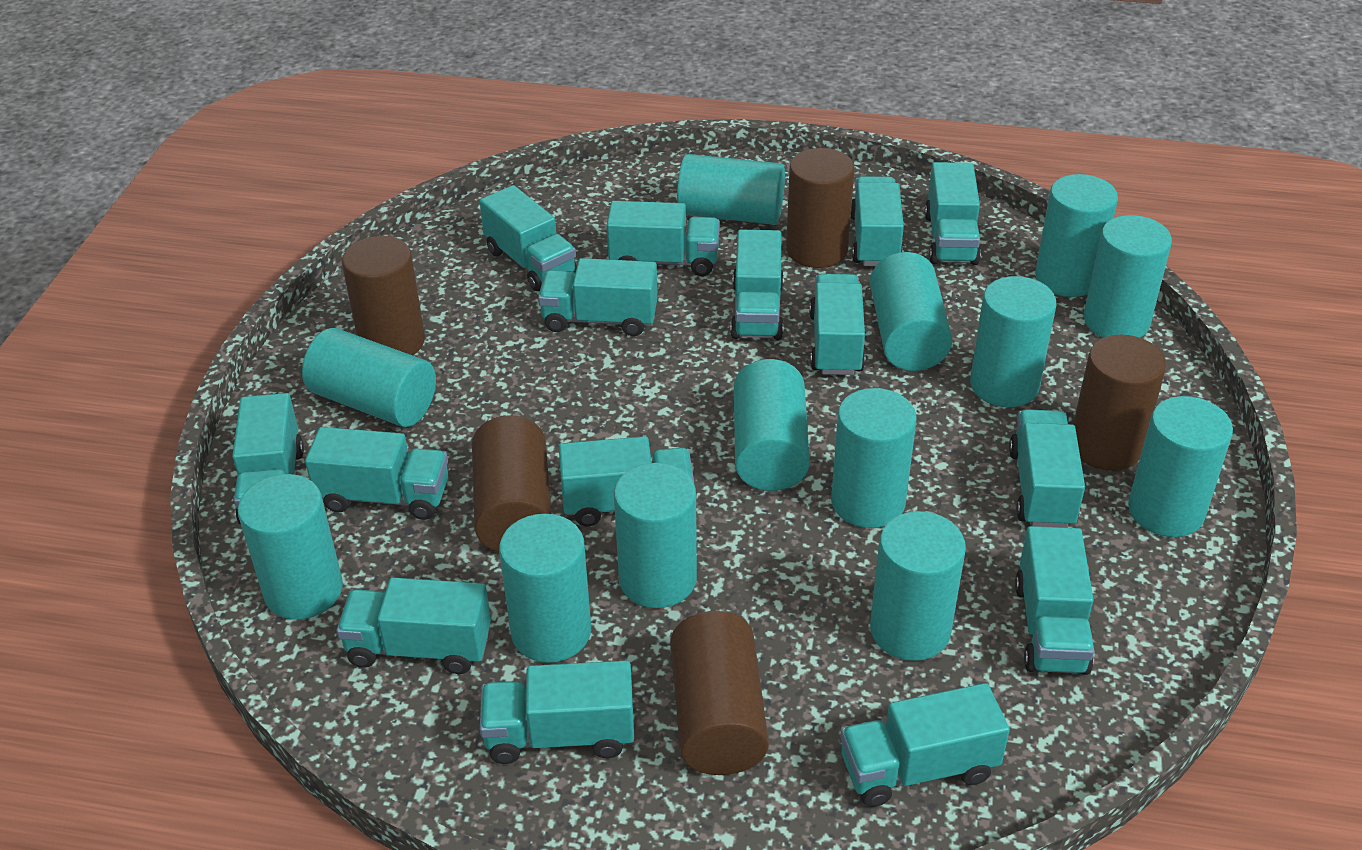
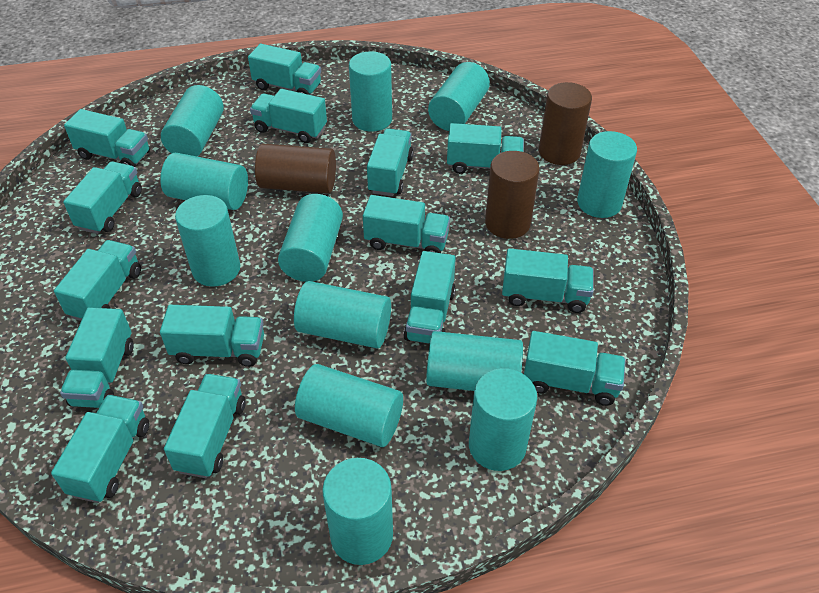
brown cylinder: [342,236,425,355] [472,415,552,552] [670,611,769,775] [786,148,854,268] [1073,335,1166,471] = 5 -> [255,144,336,193] [485,151,540,239] [539,82,592,165] = 3
turquoise cylinder: [238,474,343,620] [302,328,436,427] [499,514,591,663] [614,463,697,608] [677,154,785,225] [734,359,810,491] [831,388,916,528] [870,252,952,371] [870,511,966,661] [970,276,1056,407] [1035,174,1118,297] [1084,215,1172,338] [1128,396,1233,537] = 13 -> [160,153,248,210] [161,85,224,156] [175,195,240,287] [278,194,343,282] [294,281,391,348] [295,364,403,447] [322,458,393,565] [349,51,392,132] [426,331,523,391] [428,62,490,131] [469,368,537,471] [577,131,637,218] = 12

